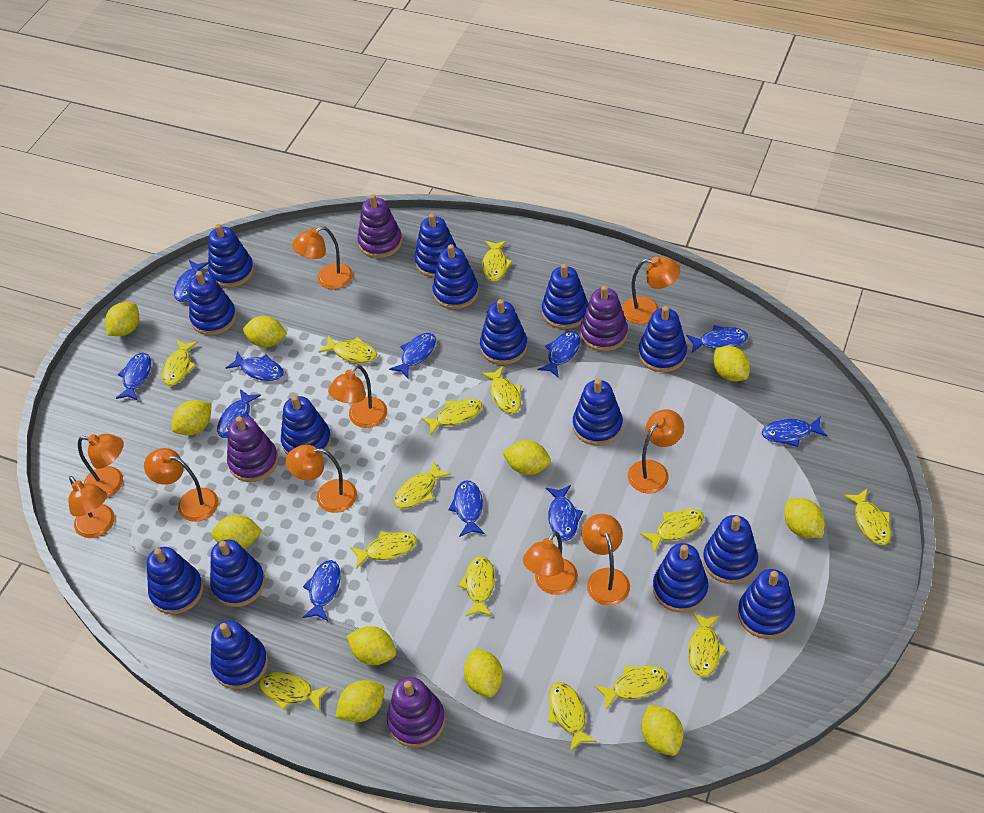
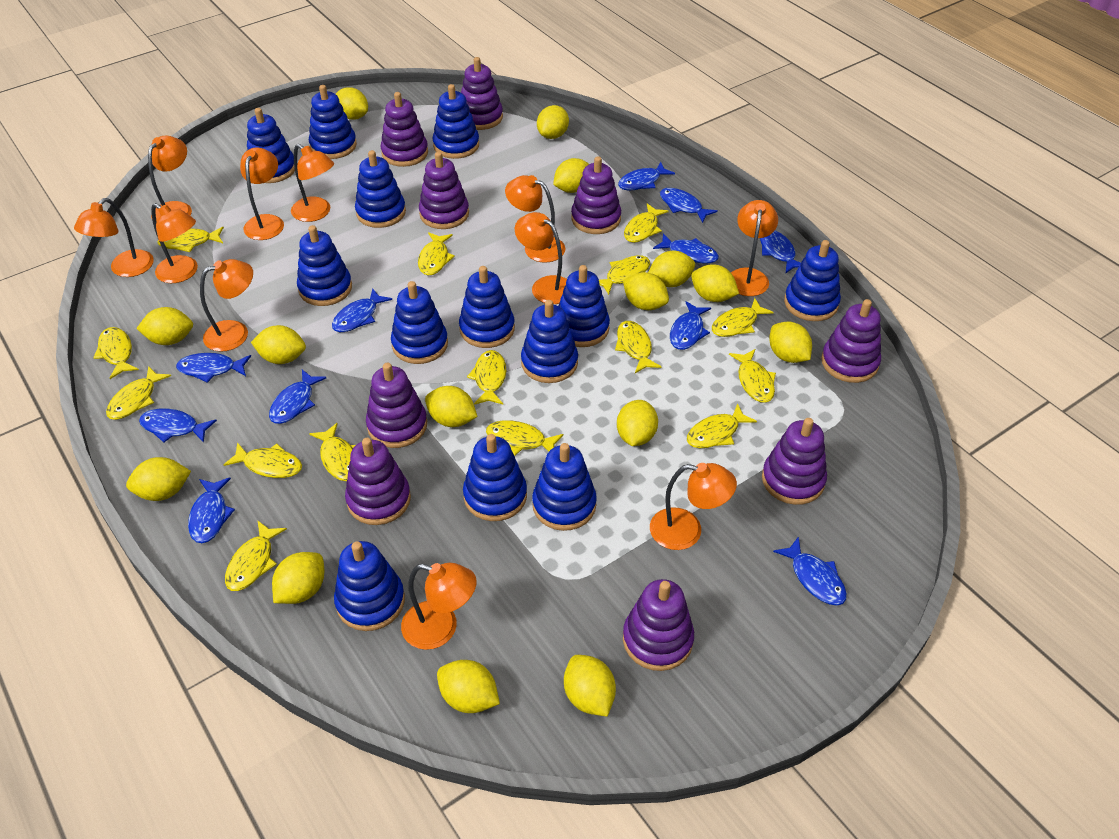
blue stacking toy: [147,547,204,614] [189,271,236,335] [208,224,254,288] [210,539,265,607] [211,620,268,689] [281,395,331,455] [415,213,457,278] [432,244,479,309] [480,299,527,365] [542,264,588,329] [573,379,623,446] [639,306,687,372] [653,543,708,612] [703,515,758,584] [738,569,795,639] = 15 -> [247,108,295,183] [297,225,352,306] [309,85,357,159] [334,541,405,631] [355,150,406,228] [391,281,448,364] [432,84,479,159] [459,266,515,348] [463,434,527,521] [521,300,578,383] [532,443,597,531] [558,265,610,347] [784,240,841,321] = 13
orange lamp: [68,476,115,538] [78,434,124,498] [144,448,218,522] [286,444,357,513] [292,226,353,289] [328,365,387,428] [523,531,578,595] [582,514,630,606] [622,257,680,324] [628,409,684,493] = 10 -> [74,198,154,277] [148,136,192,221] [151,203,198,283] [200,259,253,352] [240,148,284,240] [291,144,334,222] [401,563,477,650] [505,175,565,263] [515,212,567,304] [650,463,737,550] [731,200,778,296] = 11
purple stacking toy: [227,416,278,482] [358,194,402,258] [387,677,445,748] [580,285,628,352] = 4 -> [345,438,411,525] [366,363,427,448] [381,92,428,167] [419,152,469,229] [461,57,503,130] [571,156,621,234] [623,579,694,671] [762,418,827,505] [821,299,881,383] = 9
yellow fish: [162,340,198,386] [259,672,330,712] [319,336,377,363] [350,531,417,569] [394,461,451,509] [421,399,483,435] [458,556,495,617] [481,366,522,414] [482,241,513,282] [548,682,597,751] [595,666,667,710] [640,509,704,553] [688,613,727,677] [843,489,891,545] = 14 -> [93,327,139,379] [106,366,171,420] [157,227,224,252] [223,442,302,478] [225,521,287,591] [309,423,356,481] [418,232,455,275] [467,350,506,405] [486,420,563,455] [599,255,650,295] [615,321,662,373] [624,203,669,243] [687,403,757,448] [712,298,774,337] [729,349,776,403] = 15
yellow lemon: [105,302,139,336] [172,400,212,435] [211,515,263,548] [243,316,287,348] [335,680,385,722] [347,626,396,665] [464,648,503,698] [503,440,551,475] [642,705,683,756] [713,346,750,382] [784,498,825,538] = 11 -> [126,457,191,501] [136,307,193,345] [251,325,306,364] [272,552,324,604] [336,87,368,120] [425,386,478,427] [437,660,500,713] [537,105,569,139] [553,158,589,193] [564,655,616,717] [617,400,658,446] [623,272,669,310] [648,251,695,287] [691,264,739,302] [769,322,812,363] = 15

